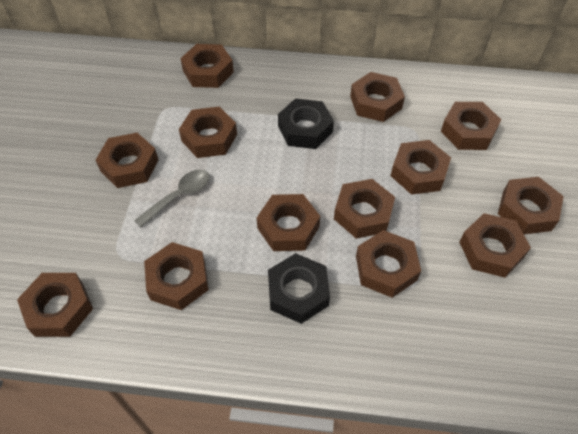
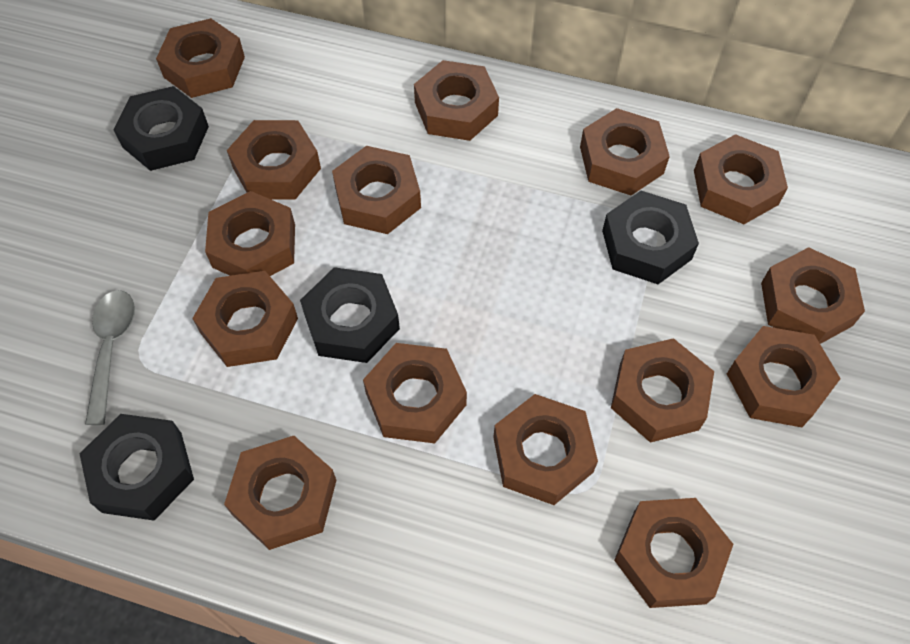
black nut: [268,253,330,324] [278,98,334,149] = 2 -> [79,414,194,521] [114,86,209,171] [300,267,400,363] [602,191,699,284] = 4
brown nut: [17,273,93,337] [96,133,158,188] [144,242,209,310] [179,107,237,158] [180,44,234,88] [257,194,320,251] [334,179,395,239] [350,72,405,122] [356,230,421,298] [391,140,451,195] [441,102,501,150] [459,213,531,278] [498,177,564,234] = 13 -> [156,18,245,98] [192,271,298,367] [205,191,295,276] [224,436,337,550] [227,120,321,200] [332,146,421,234] [363,343,467,443] [414,60,499,141] [493,394,598,505] [580,108,670,195] [611,338,714,443] [614,498,734,608] [694,134,788,224] [727,326,841,427] [761,247,865,344] = 15

